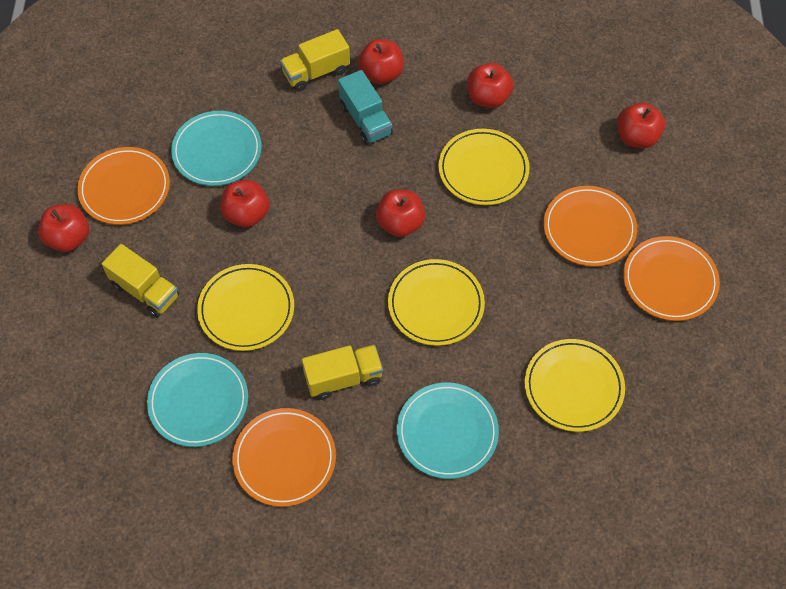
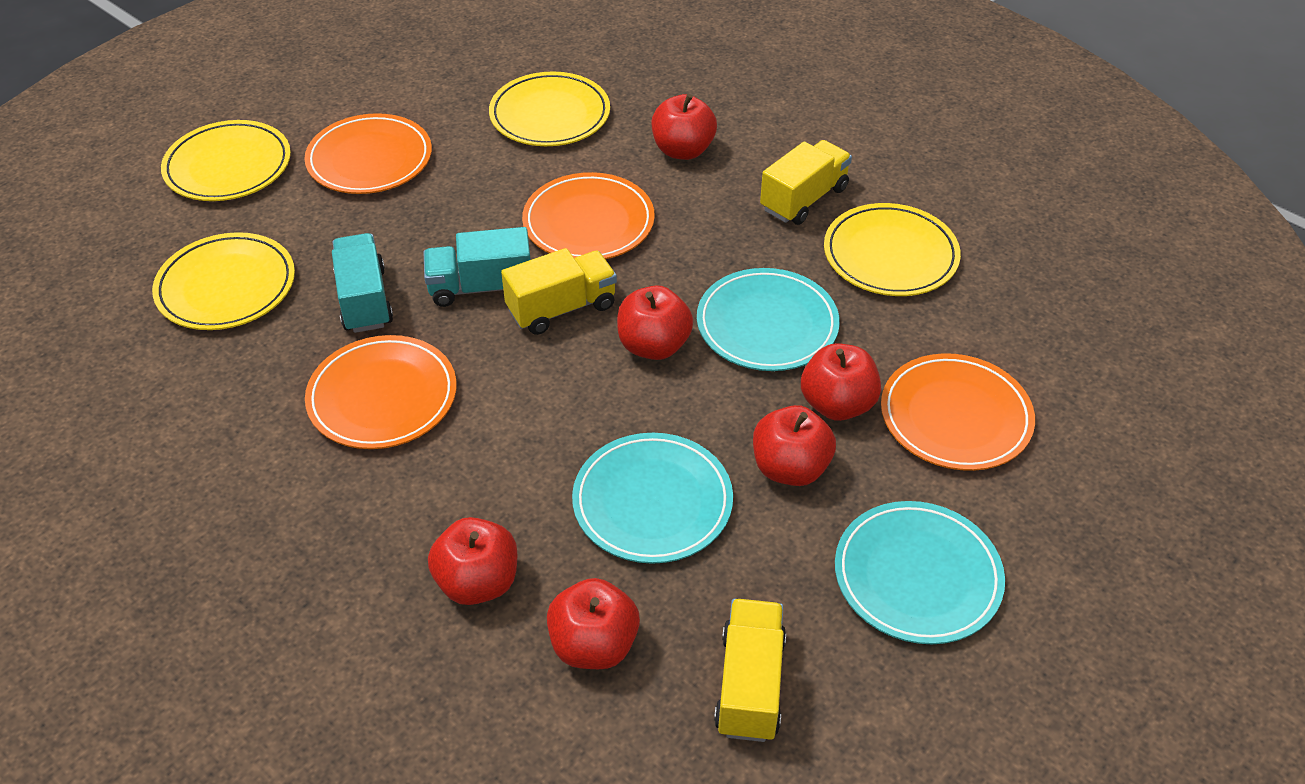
turquoise truck: [338,70,393,145] = 1 -> [332,233,393,333] [424,227,531,307] = 2

